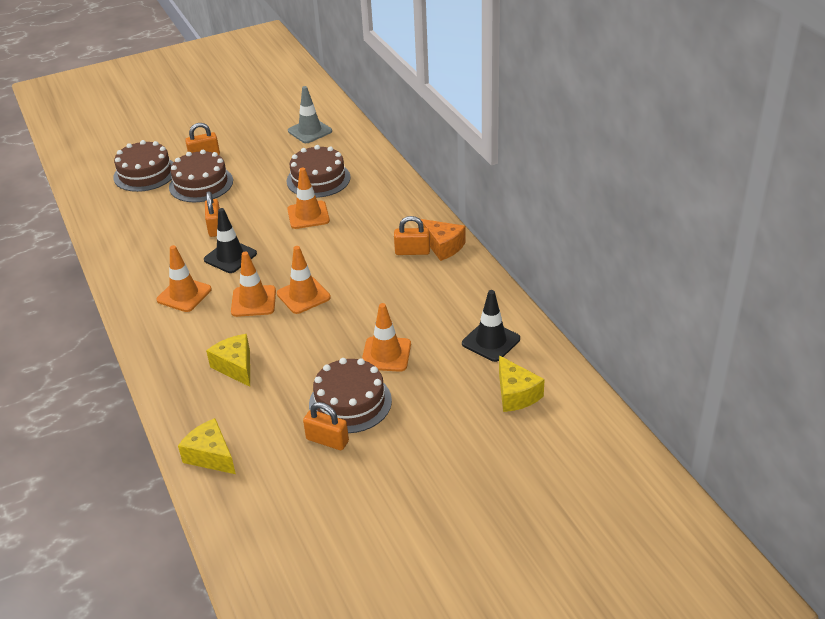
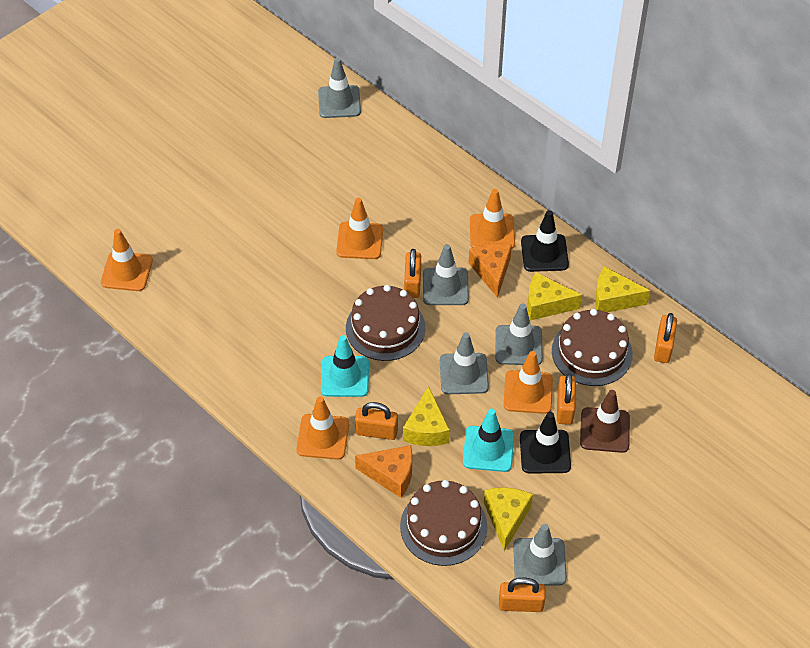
brown cake: [113,140,174,192] [169,150,233,202] [286,145,351,198] [309,358,392,433] = 4 -> [346,285,425,361] [400,480,487,566] [552,309,633,386] = 3
brown traffic cone: none = 0 -> [580,390,630,453] = 1
grey traffic cone: [288,86,332,143] = 1 -> [318,58,361,118] [423,244,469,305] [440,332,489,394] [495,304,543,365] [513,524,567,586] = 5
orange cheese: [420,219,466,261] = 1 -> [355,445,412,498] [469,243,512,298] = 2
orange padlock: [185,123,220,155] [205,191,220,237] [303,402,349,450] [394,216,430,255] = 4 -> [355,402,398,440] [404,249,421,298] [499,577,546,612] [557,374,576,425] [654,313,677,363] = 5
turquoise traffic cone: none = 0 -> [321,335,369,397] [463,409,514,472] = 2
yellow cheese: [178,418,236,474] [206,334,250,387] [499,356,545,412] = 3 -> [403,386,450,446] [484,487,533,551] [527,272,582,320] [595,266,650,312] = 4

